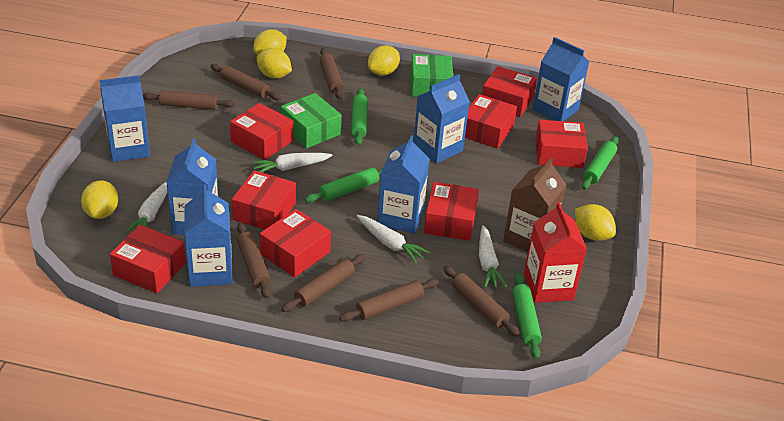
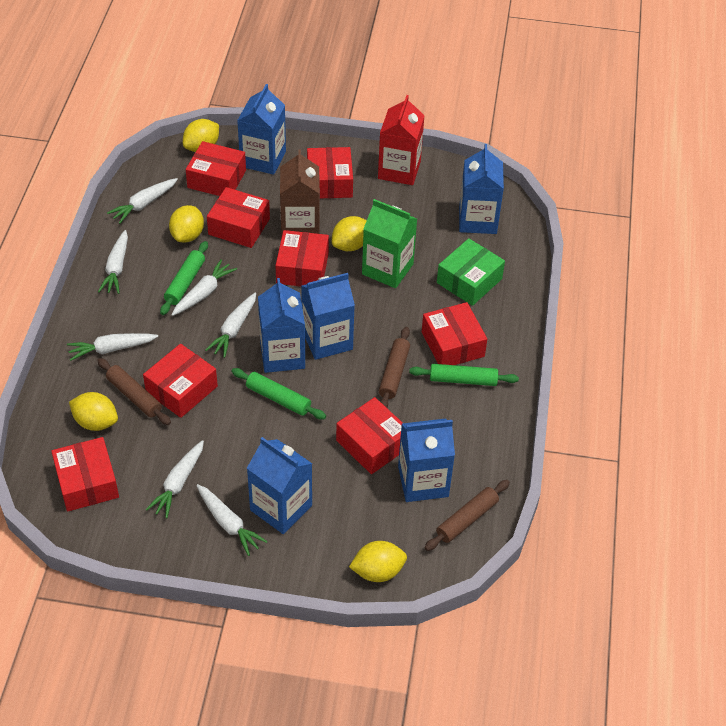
brown rolling pin: [143,90,235,110] [210,64,281,100] [237,223,271,299] [282,254,365,312] [319,48,344,99] [339,279,439,322] [443,266,520,337] = 7 -> [97,358,171,425] [379,327,410,408] [425,480,510,551] = 3
green box: [281,93,341,149] [411,54,453,97] = 2 -> [437,238,505,306] = 1
green carton: none = 0 -> [362,199,417,288] = 1
green rolling pin: [305,167,383,203] [351,88,368,145] [513,273,542,359] [582,136,619,189] = 4 -> [160,241,208,315] [231,368,326,420] [409,364,519,386] = 3
white carrot: [124,182,168,234] [251,153,333,172] [357,215,430,264] [479,225,507,288] = 4 -> [67,333,158,361] [98,230,128,294] [107,178,178,224] [145,440,204,518] [171,259,237,316] [196,484,268,556] [205,292,256,358] = 7

